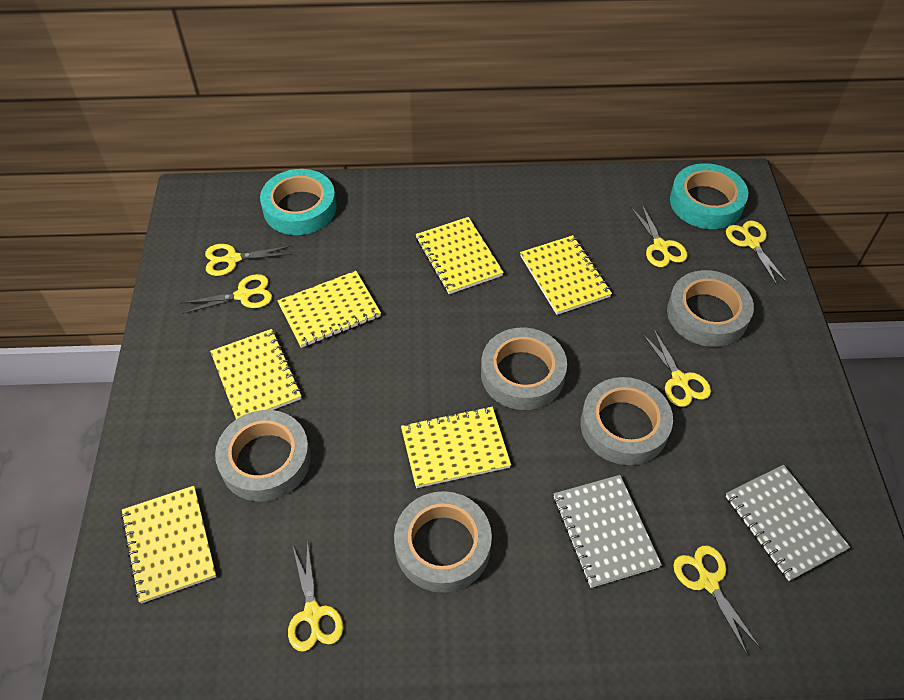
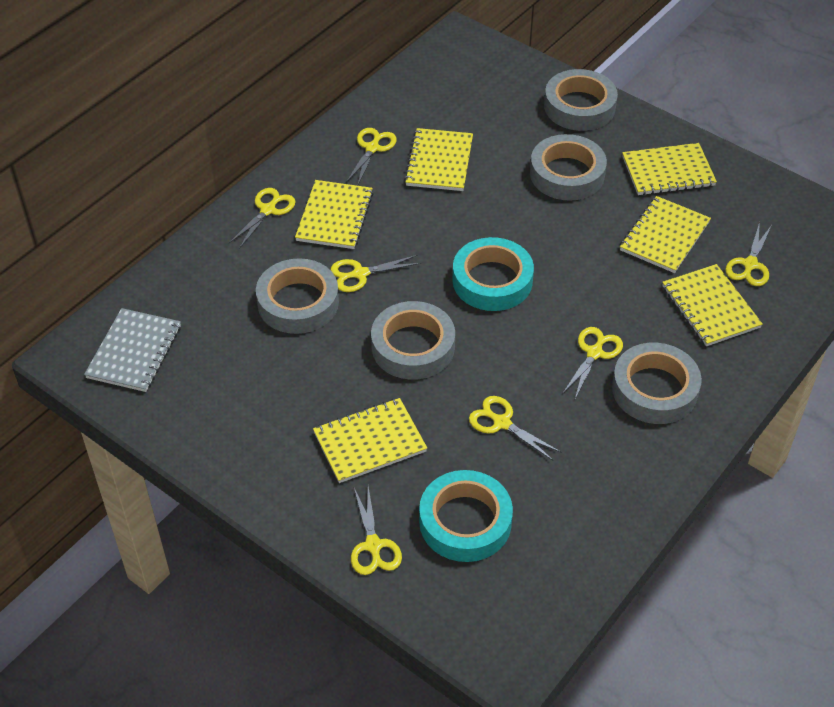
grey notebook: [554,475,662,588] [726,465,850,581] = 2 -> [84,308,181,392] = 1

